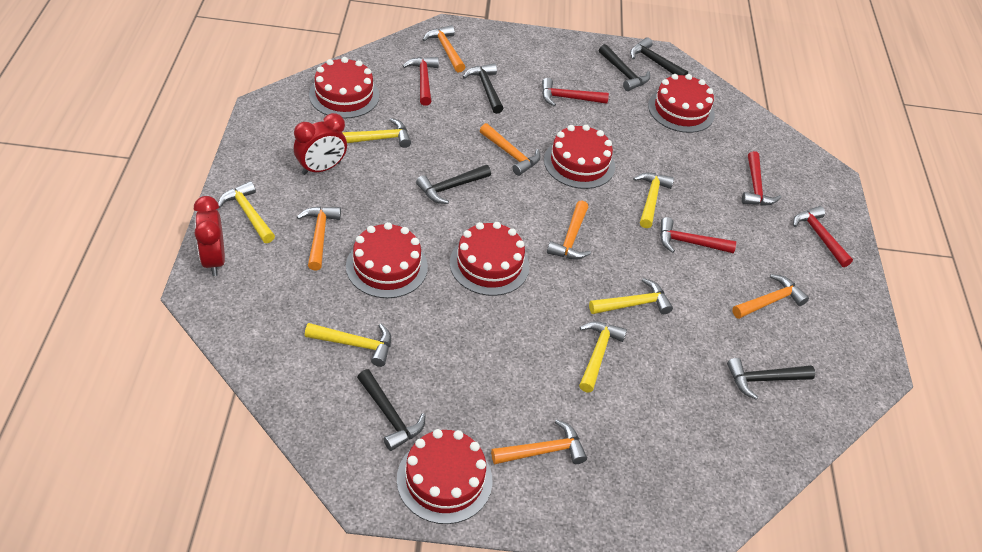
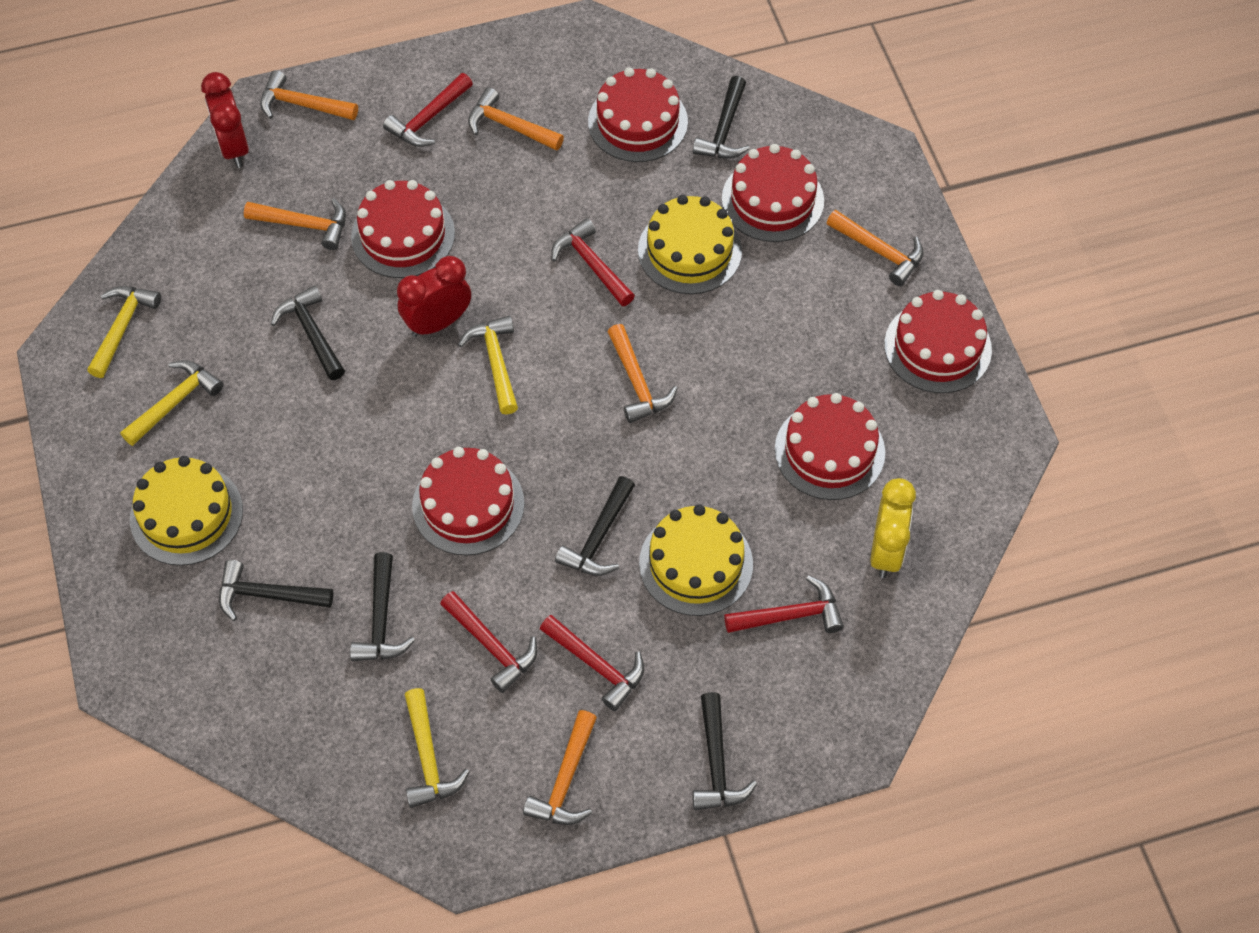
yellow cake: none = 0 -> [130,456,243,566] [638,195,742,294] [639,504,753,616] = 3
yellow clock: none = 0 -> [870,478,916,578] = 1
yellow hammer: [218,181,275,243] [305,323,391,367] [342,118,411,148] [579,321,627,392] [589,278,673,314] [633,173,674,228] = 6 -> [87,286,161,378] [120,360,223,446] [405,688,469,808] [458,315,518,415] = 4

